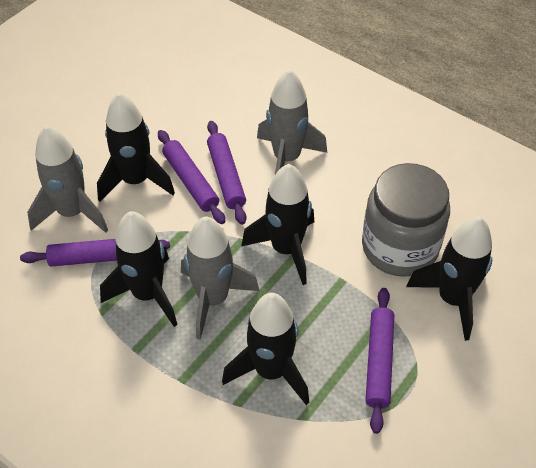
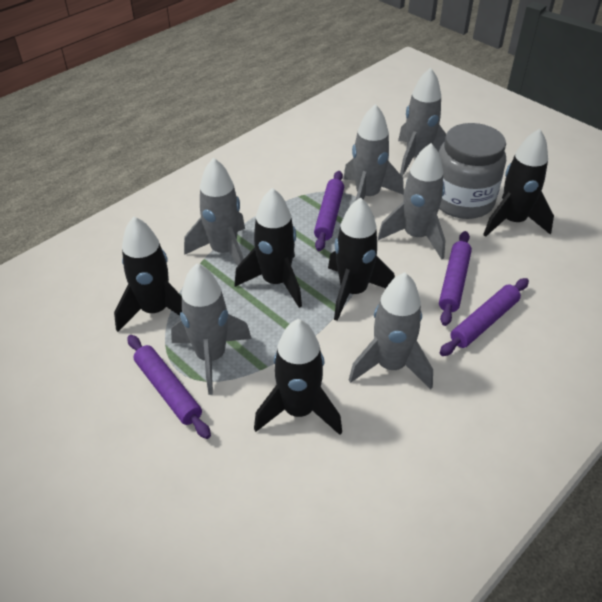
grey rocket: [27,125,108,233] [181,216,260,340] [257,69,327,175] = 3 -> [171,263,252,395] [184,158,245,266] [343,104,404,201] [349,272,433,389] [378,143,446,259] [398,68,446,176] = 6

